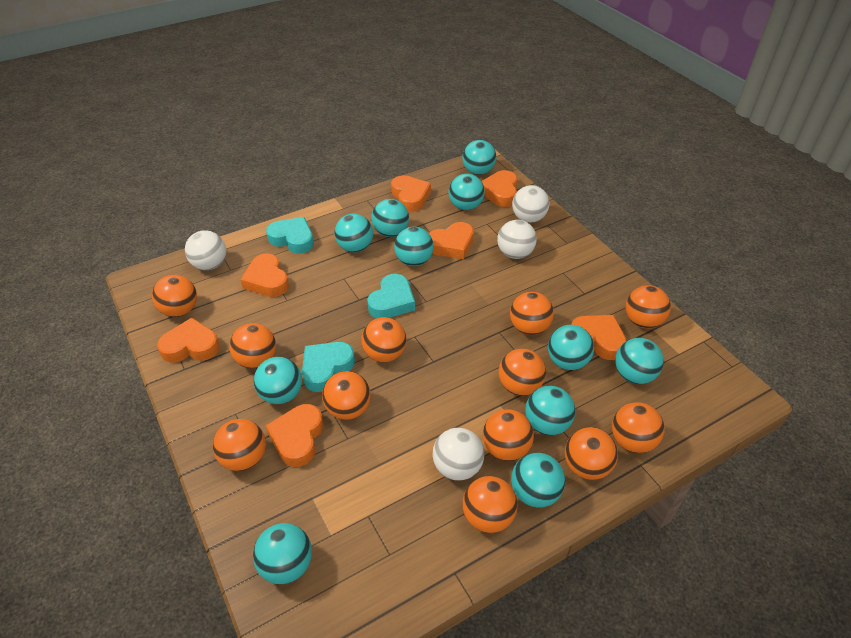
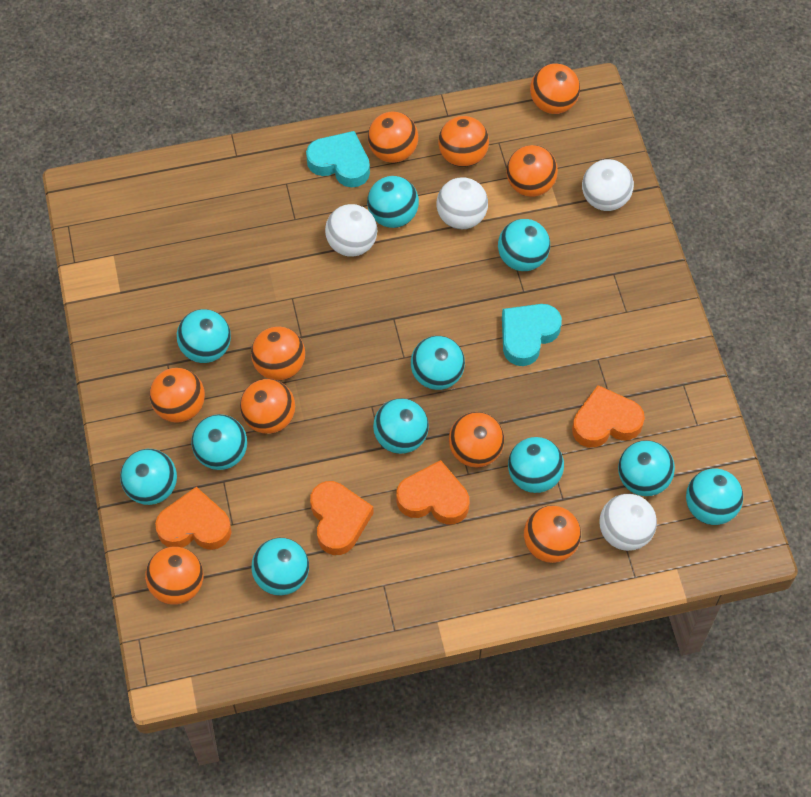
orange ball: [152,275,197,317] [213,419,266,471] [229,323,276,369] [322,371,371,420] [361,317,406,362] [463,476,518,533] [483,409,534,461] [498,349,546,396] [510,292,554,335] [564,427,618,480] [612,402,664,453] [626,285,671,328] = 12 -> [145,547,203,605] [150,368,205,422] [240,379,295,434] [251,326,305,381] [368,112,418,163] [438,116,489,167] [449,412,504,467] [506,145,558,197] [524,505,581,563] [530,63,580,114] = 10
orange heart: [157,318,220,363] [240,253,289,297] [266,404,323,467] [391,175,431,212] [429,222,474,259] [482,170,517,207] [571,315,626,360] = 7 -> [155,487,231,550] [310,481,374,555] [396,460,469,524] [572,385,645,448] = 4
turquoise heart: [266,217,314,254] [302,342,355,392] [367,274,415,318] = 3 -> [306,131,370,187] [502,304,562,366] = 2

